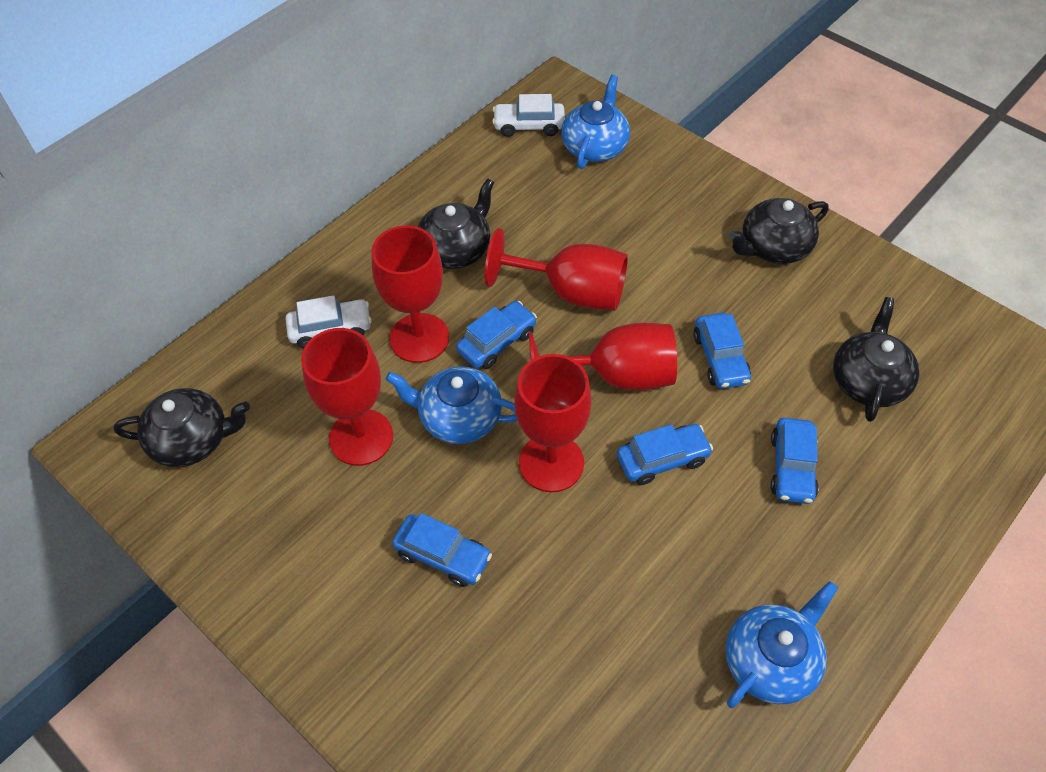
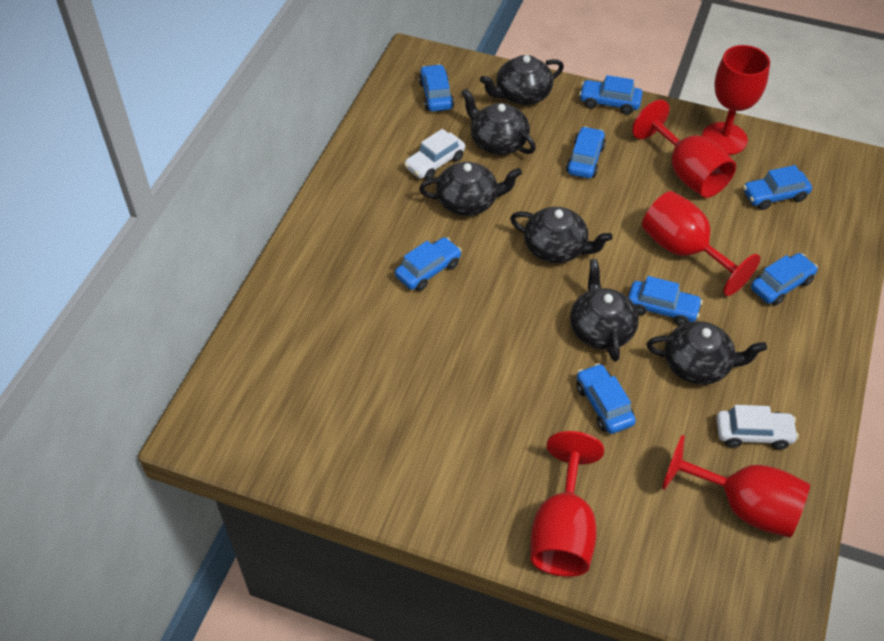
black teapot: [114,388,250,467] [418,178,494,269] [729,198,828,264] [833,297,919,422] = 4 -> [419,162,522,216] [461,88,536,155] [480,55,564,105] [510,207,613,263] [570,259,639,362] [646,321,767,385] = 6
blue car: [392,513,492,587] [456,301,537,369] [617,424,713,485] [693,313,751,389] [771,418,819,504] = 5 -> [395,237,462,291] [419,64,454,112] [566,126,606,178] [576,363,636,434] [579,75,643,115] [628,276,703,326] [743,165,812,210] [751,253,818,306] = 8
blue teapot: [386,366,518,444] [561,75,630,169] [726,581,838,708] = 3 -> none = 0

